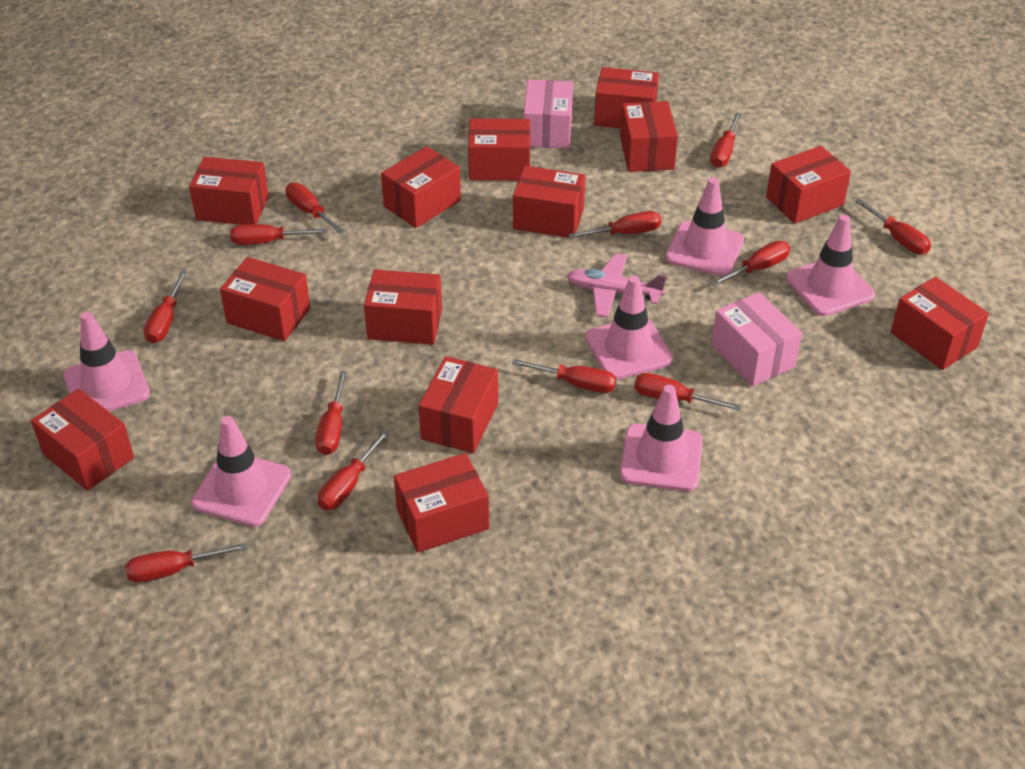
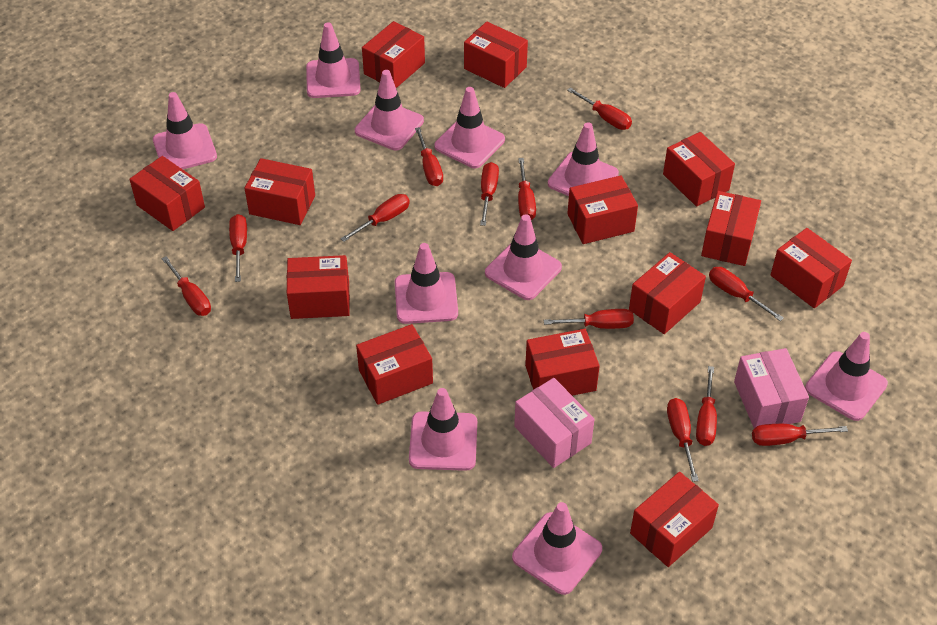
pink plane: [566,253,666,317] = 1 -> none = 0
pink traffic cone: [63,312,150,411] [191,416,291,527] [585,276,673,380] [620,385,703,491] [665,177,744,276] [786,215,875,316] = 6 -> [153,92,217,169] [306,22,361,98] [355,70,424,150] [395,243,458,324] [409,388,477,471] [434,87,505,168] [485,214,562,300] [512,502,602,595] [548,122,619,196] [805,332,888,421] = 10

